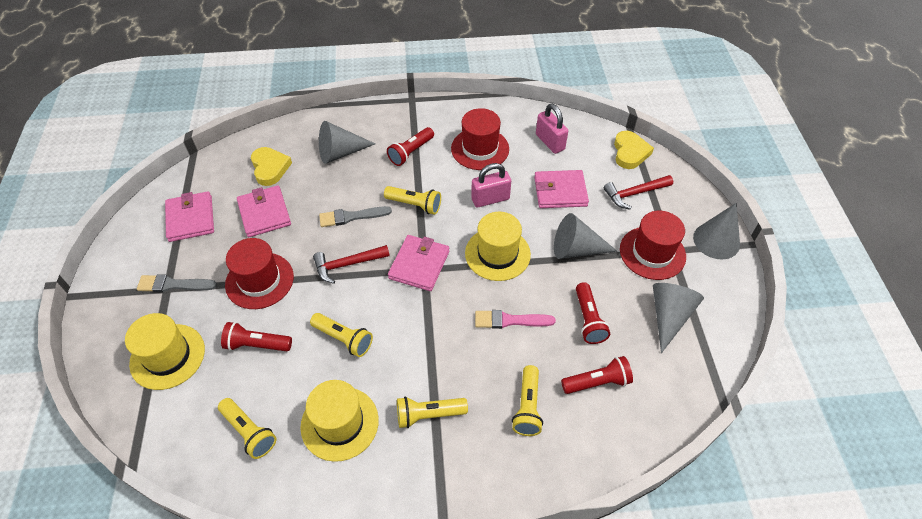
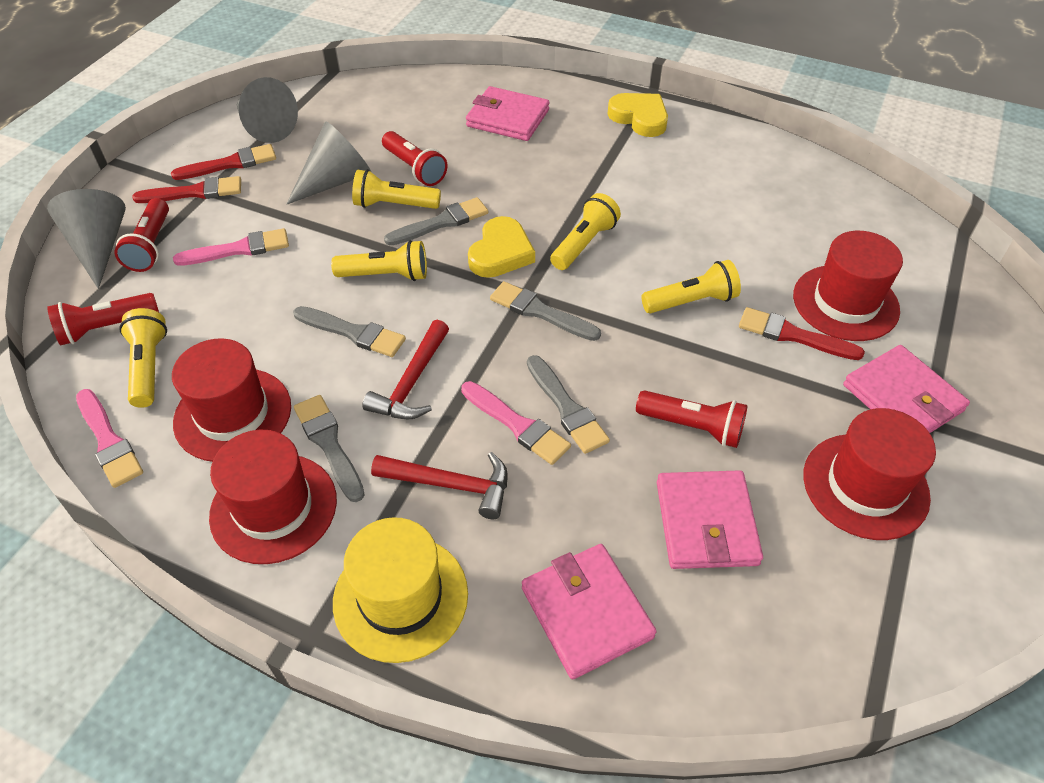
grey brush: [137,274,217,292] [319,206,392,227] = 2 -> [293,306,406,357] [294,395,365,502] [384,197,488,246] [490,281,601,341] [527,355,610,454] = 5
grey cone: [319,121,375,164] [554,213,617,259] [653,283,704,353] [693,203,740,259] = 4 -> [47,189,126,289] [236,77,298,143] [286,122,371,205] = 3
pink brush: [475,310,556,329] = 1 -> [76,389,143,488] [173,228,289,266] [461,381,571,465] = 3
pink padlock: [471,163,511,207] [536,104,568,154] = 2 -> none = 0
red brush: none = 0 -> [132,176,241,203] [171,144,276,180] [739,307,865,360] = 3
red hat: [225,238,294,309] [451,108,509,170] [620,211,686,280] = 3 -> [172,339,291,462] [209,430,337,564] [793,231,903,341] [803,408,936,540] = 4
yellow hat: [125,313,205,390] [300,380,379,462] [465,212,531,281] = 3 -> [333,517,468,663] = 1

